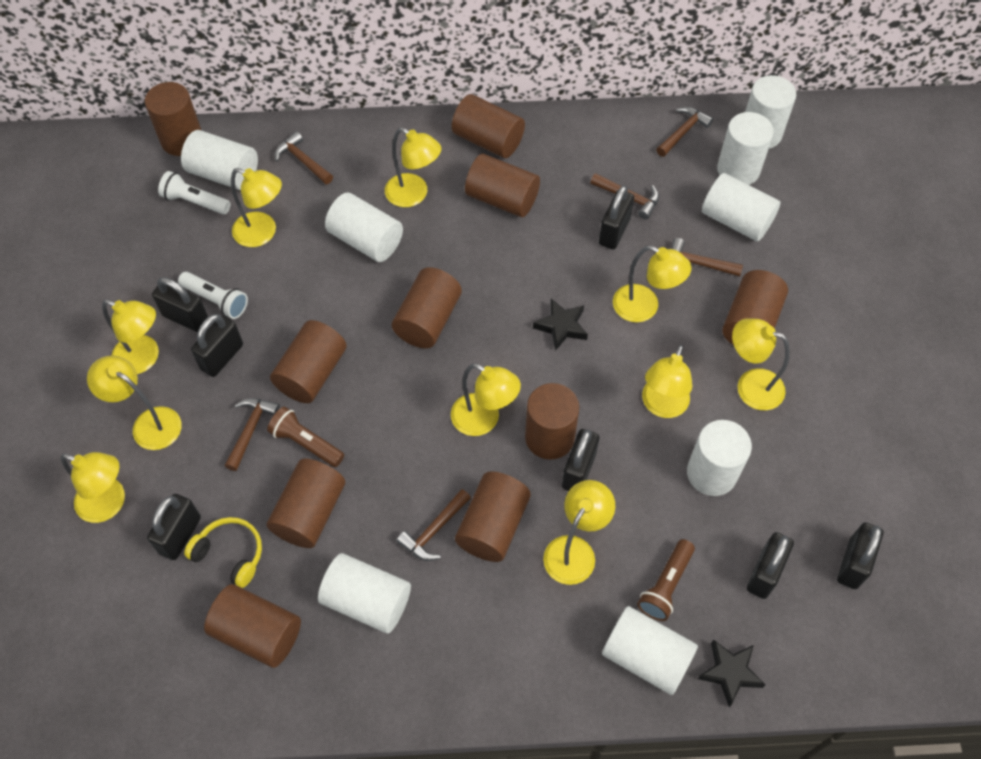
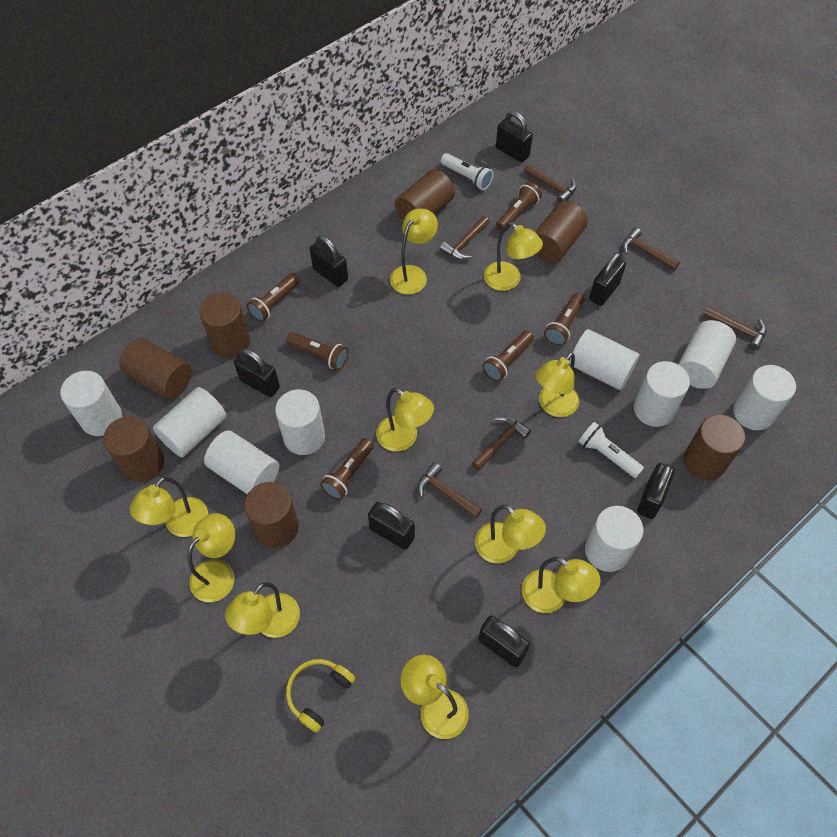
black star: [533,298,588,351] [698,640,765,707] = 2 -> none = 0
brown cylinder: [145,82,201,156] [204,584,301,668] [267,459,345,548] [270,320,347,403] [392,267,462,348] [452,94,525,158] [455,472,531,562] [465,154,540,217] [525,383,579,460] [722,270,788,345] = 10 -> [103,416,164,482] [119,338,192,399] [199,293,250,358] [244,482,299,548] [395,169,455,221] [535,201,588,263] [684,414,745,480] = 7
brown flashlight: [267,407,344,467] [637,539,695,621] = 2 -> [247,273,300,322] [286,332,348,370] [320,438,374,500] [482,330,534,382] [496,182,542,231] [544,293,585,346] = 6
white cylinder: [181,130,258,190] [318,553,411,634] [325,193,403,262] [602,606,698,695] [687,420,752,496] [702,173,780,241] [717,112,774,185] [745,75,796,149] = 8 -> [60,371,122,436] [153,387,227,457] [204,430,279,494] [275,389,325,455] [569,329,640,390] [585,506,644,572] [634,361,690,427] [678,320,736,389] [733,365,796,430] = 9

